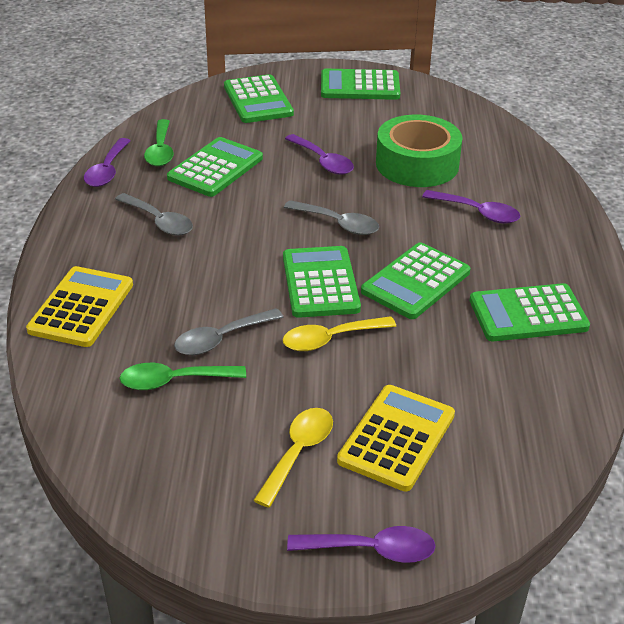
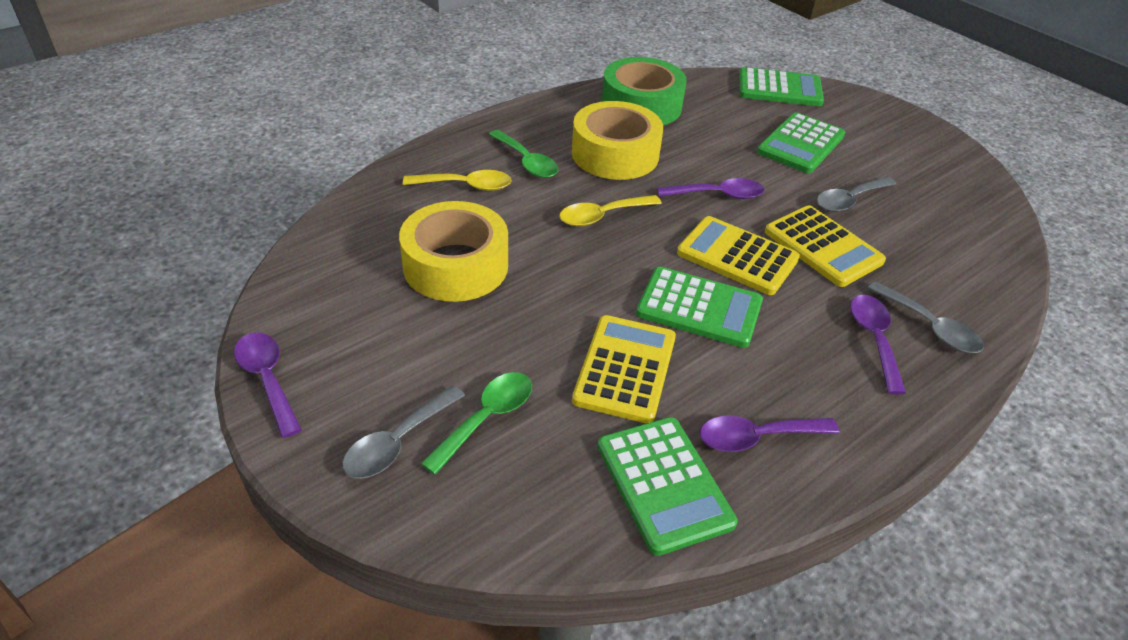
green calculator: [167,137,263,197] [224,74,294,123] [283,246,361,318] [321,69,400,100] [361,242,470,319] [470,283,590,341] = 6 -> [597,417,738,556] [636,267,763,348] [739,67,824,106] [757,112,845,173] = 4
yellow calculator: [26,266,133,347] [337,385,455,492] = 2 -> [572,315,676,423] [677,216,800,295] [764,205,886,287] = 3
yellow tape: none = 0 -> [399,201,508,302] [572,101,663,180] = 2

